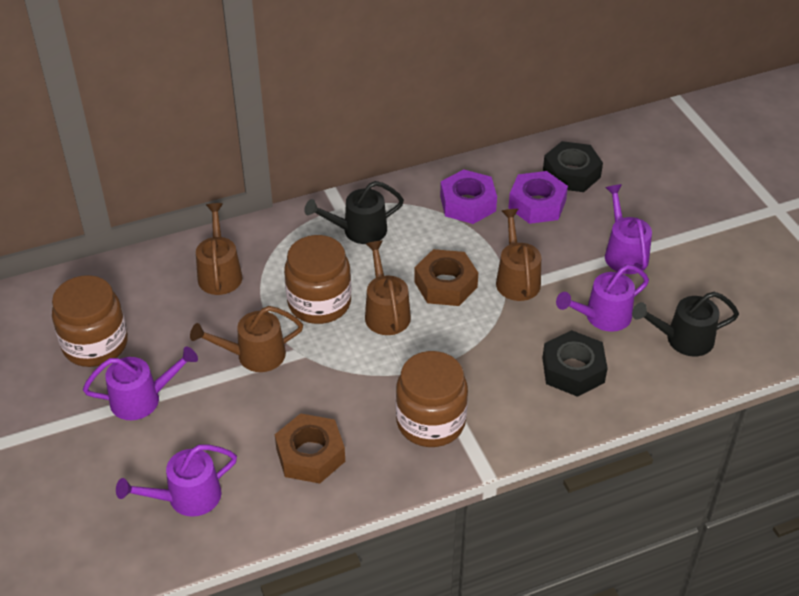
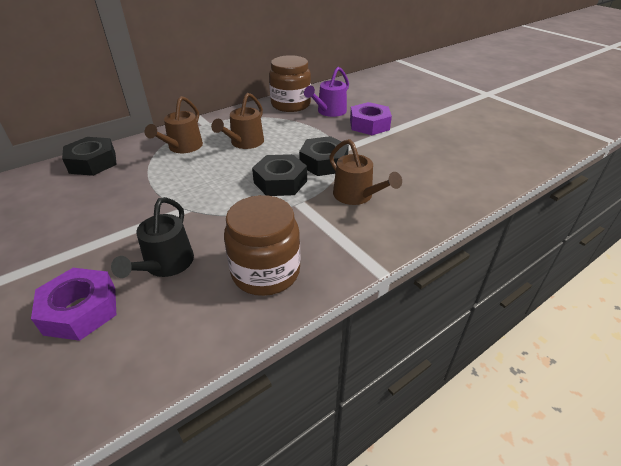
black nut: [542,330,608,397] [543,141,603,192] = 2 -> [62,137,117,176] [252,154,307,196] [299,136,349,176] = 3
black watering can: [304,181,404,244] [632,292,739,356] = 2 -> [111,197,194,278] = 1
brown jar: [52,275,128,367] [284,235,351,324] [396,351,468,447] = 3 -> [224,195,300,296] [269,55,311,112] = 2
brown nut: [275,413,345,483] [414,249,478,306] = 2 -> none = 0
brown watering can: [190,306,303,372] [196,203,242,295] [365,241,411,335] [496,209,541,301] = 4 -> [145,96,203,153] [211,93,264,149] [329,139,402,205] = 3
purple watering can: [83,346,198,420] [116,444,237,517] [556,264,649,332] [605,184,652,274] = 4 -> [304,67,349,117] = 1

